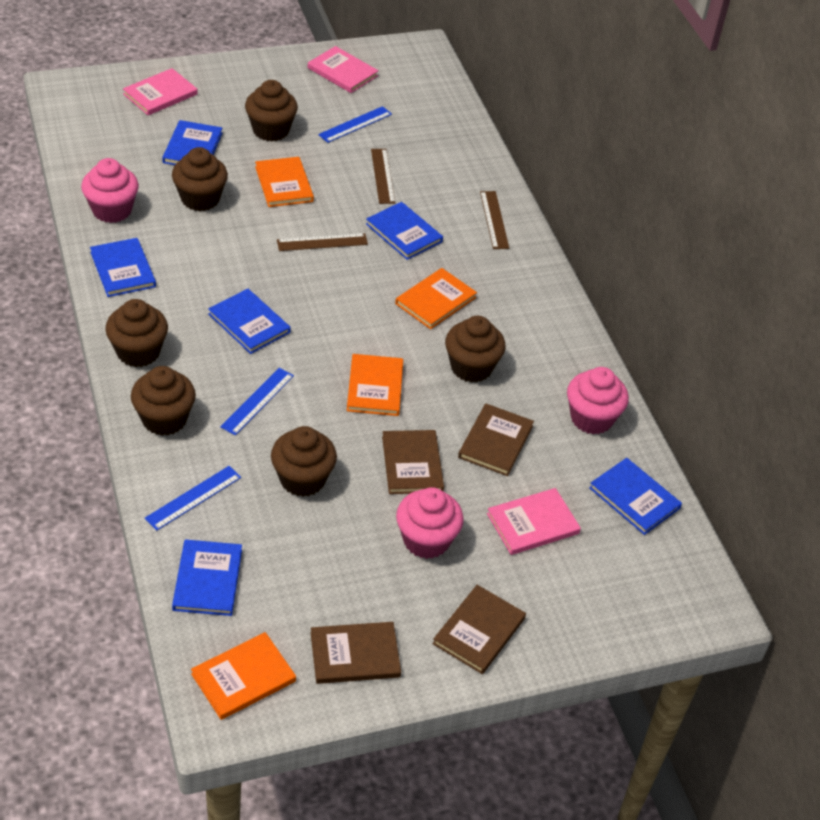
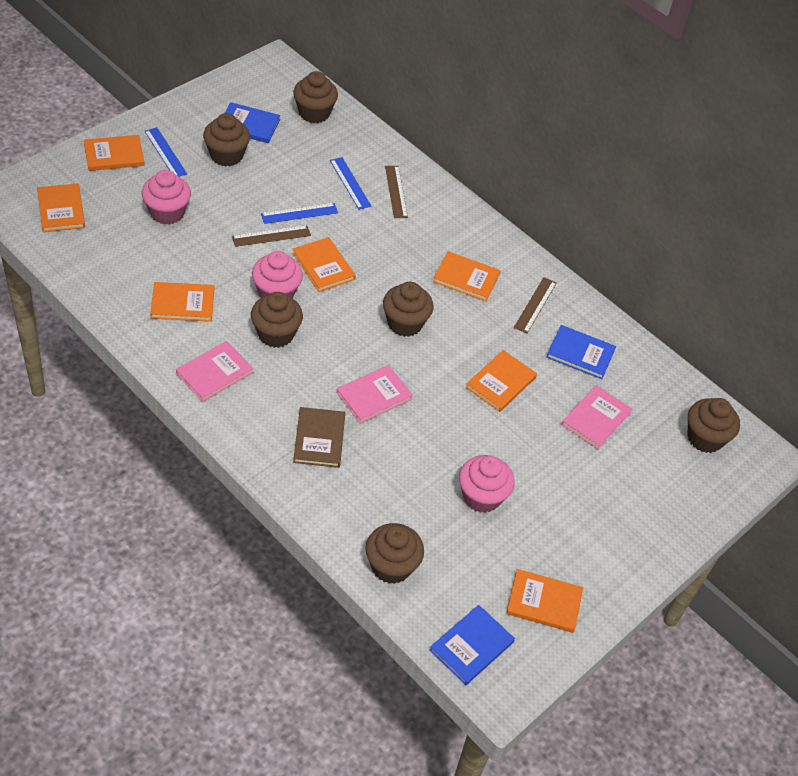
blue book: [90,238,156,297] [162,120,222,165] [172,539,242,616] [208,289,291,354] [366,202,443,260] [589,458,682,535] = 6 -> [225,102,280,143] [429,605,515,685] [546,325,616,379] = 3
brown book: [311,622,401,684] [382,430,444,494] [433,585,526,674] [458,404,534,476] = 4 -> [293,407,345,468] = 1
orange book: [191,632,296,720] [255,157,314,207] [347,354,403,416] [395,268,477,329] = 4 -> [37,184,85,232] [84,135,145,171] [150,282,214,322] [292,237,356,292] [433,251,501,301] [466,350,537,412] [506,569,583,633] = 7

